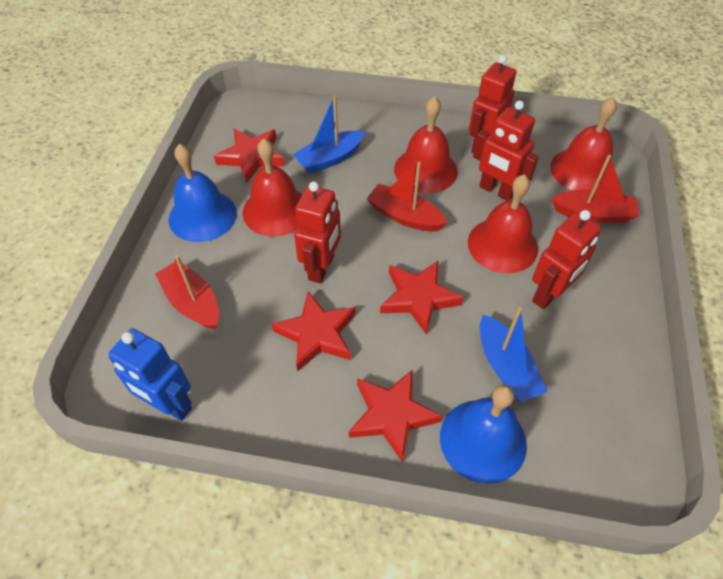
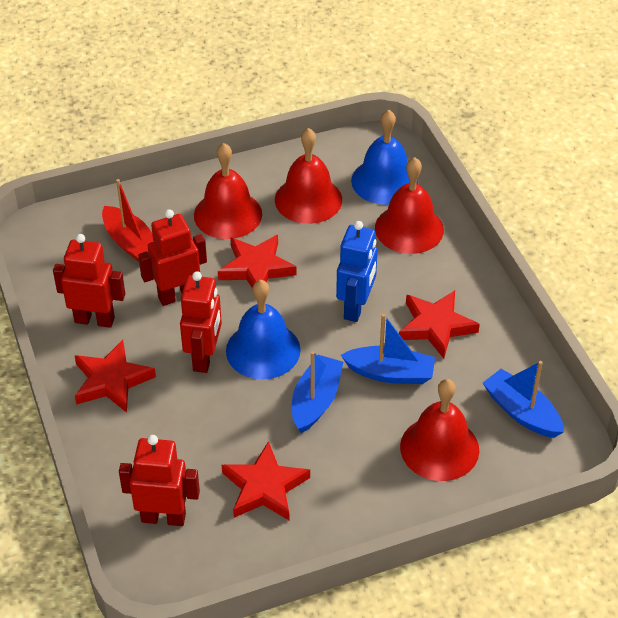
blue boat: [293,96,365,173] [480,307,547,402] = 2 -> [292,351,343,433] [341,314,435,384] [483,361,564,438] = 3
red boat: [155,255,219,330] [366,162,447,231] [551,154,639,223] = 3 -> [102,179,154,262] = 1

